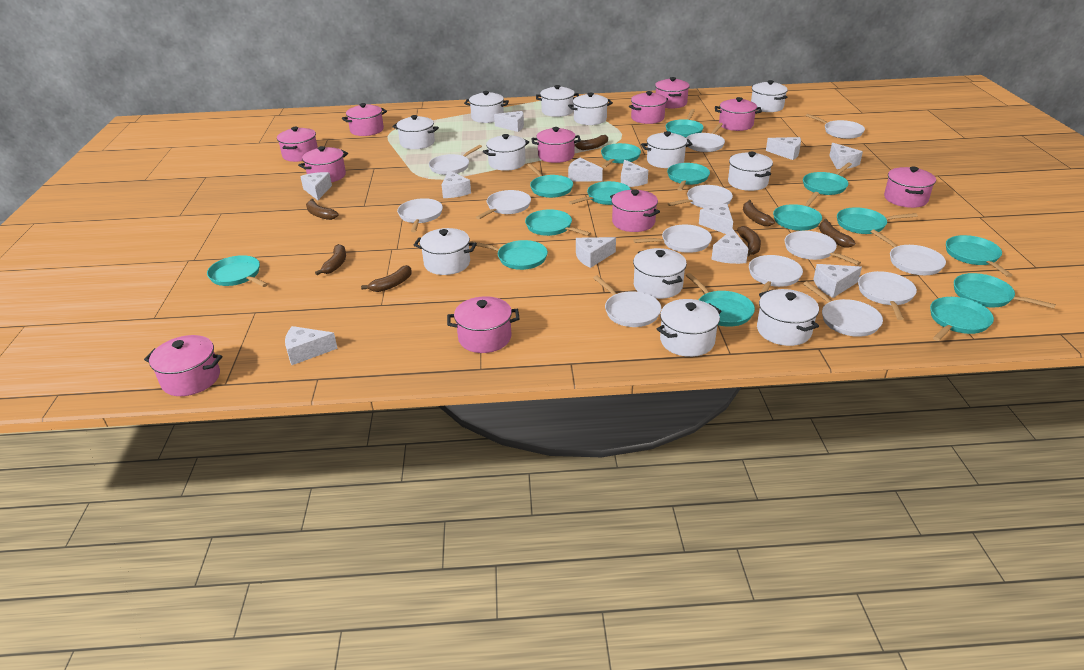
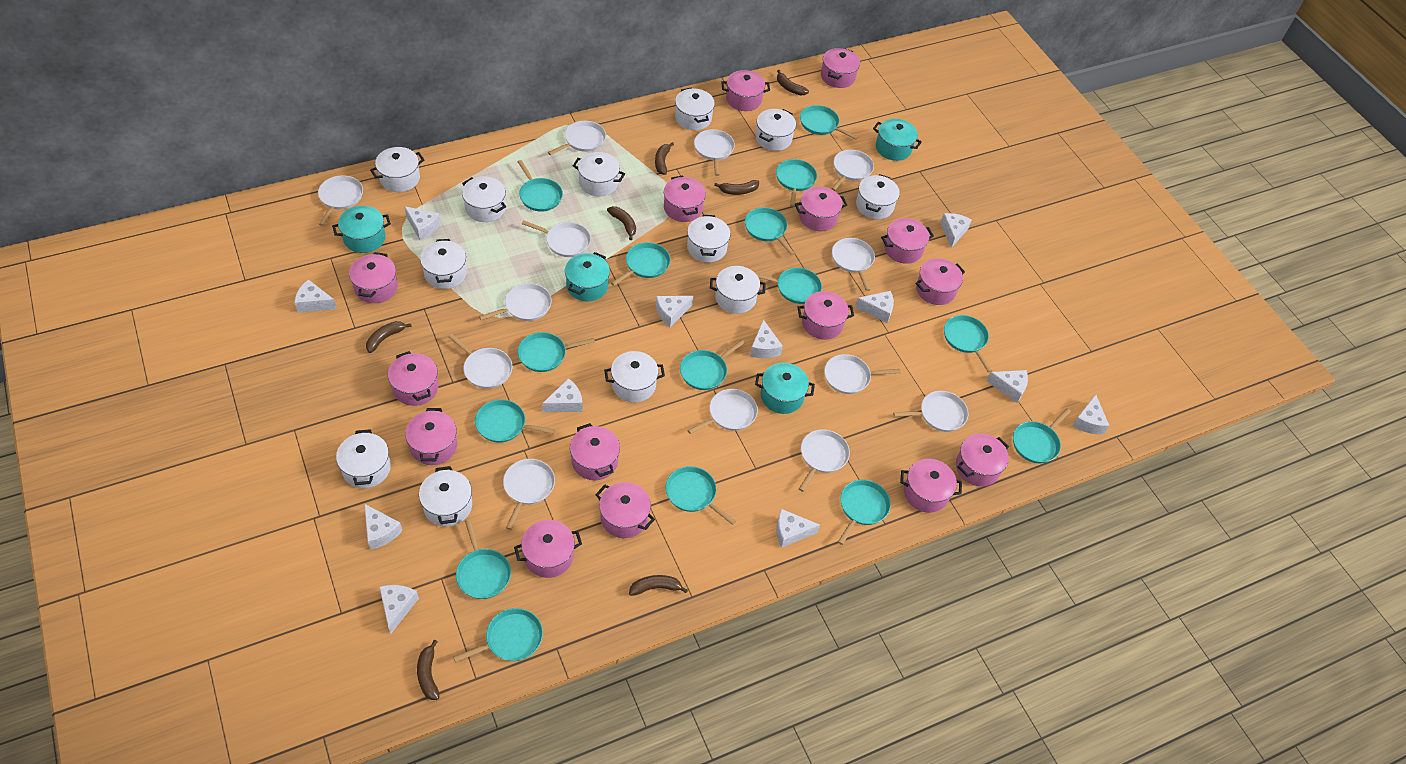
pink pot: [144,335,222,396] [277,127,318,162] [298,146,348,182] [342,103,387,136] [447,296,520,353] [531,127,581,163] [610,190,660,232] [629,91,668,124] [655,77,690,108] [715,97,762,131] [884,166,936,208] = 11 -> [349,252,398,303] [388,351,439,406] [405,408,457,465] [514,520,582,578] [570,423,620,480] [595,482,655,538] [664,175,706,222] [721,70,770,111] [795,187,847,231] [797,291,854,340] [821,48,860,88] [881,218,934,264] [900,459,962,513] [916,258,965,305] [956,434,1009,487] = 15
turquoise pot: none = 0 -> [332,206,391,253] [565,252,610,301] [755,363,815,414] [873,119,922,161] = 4

